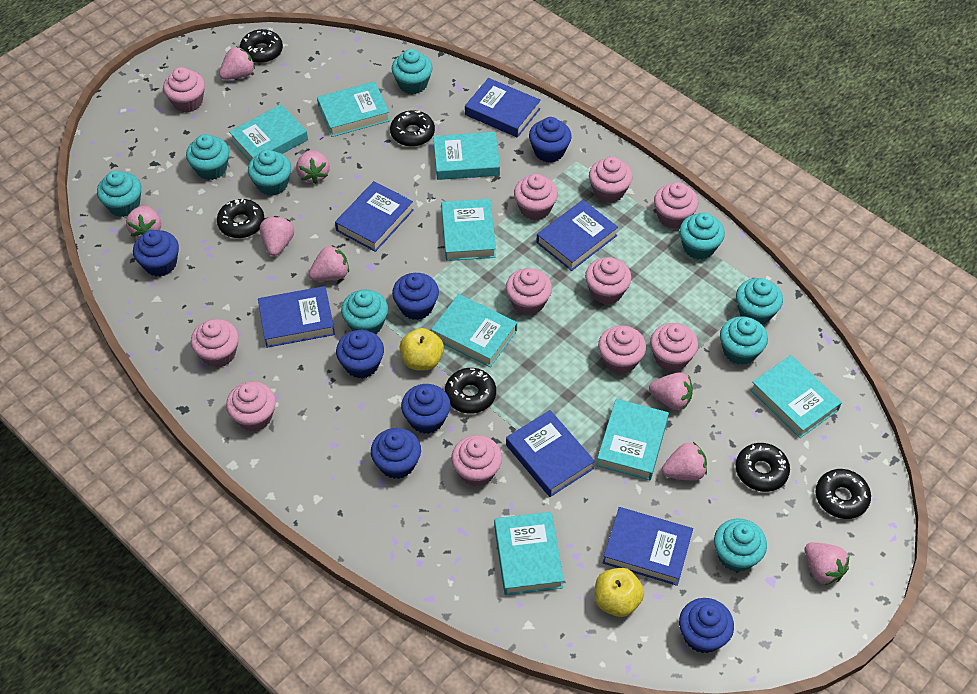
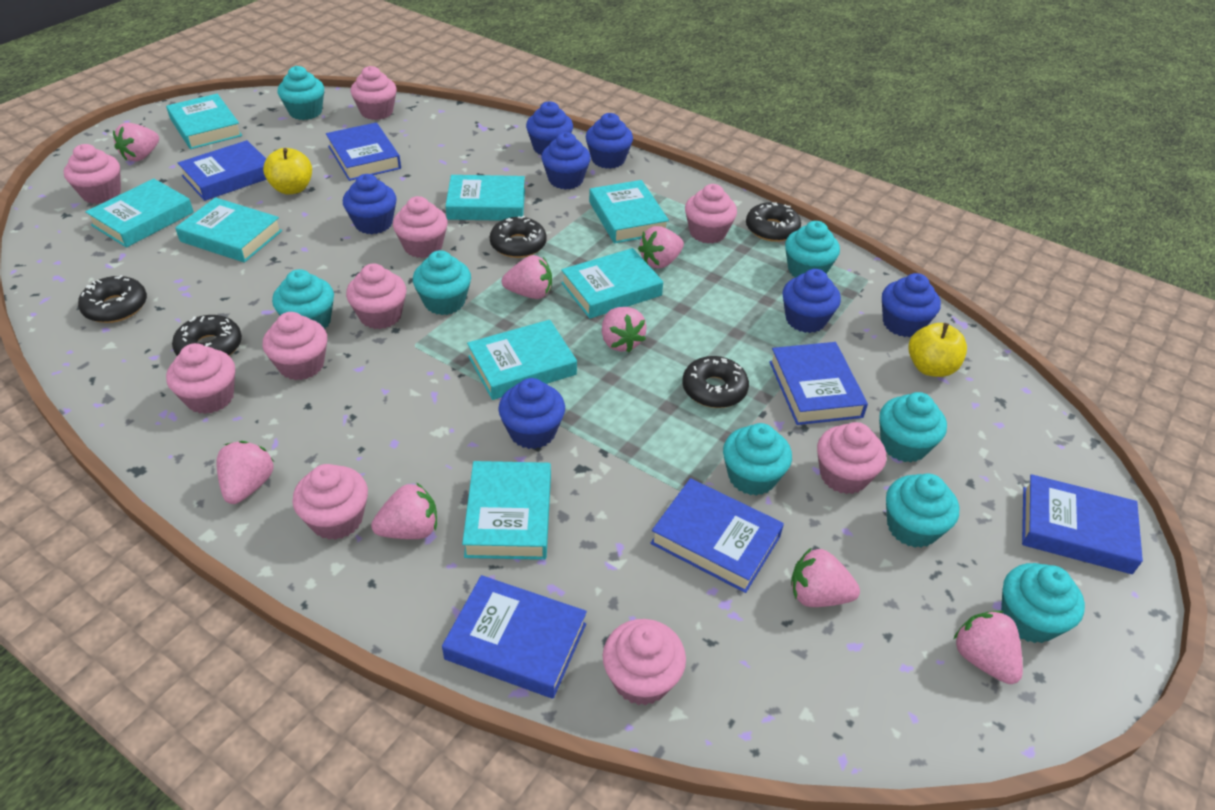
black donut: [217,199,264,238] [240,29,283,63] [390,110,435,147] [445,368,496,414] [736,443,790,492] [815,469,871,519] = 6 -> [78,275,147,323] [172,315,242,356] [490,216,547,258] [682,356,749,408] [746,202,801,242] = 5
pink cupcake: [163,67,205,113] [191,319,239,368] [226,382,276,432] [451,435,502,487] [506,268,552,315] [514,174,558,220] [585,257,631,305] [589,157,633,203] [598,325,646,374] [650,323,698,371] [654,182,698,229] = 11 -> [64,144,121,204] [166,343,235,414] [263,312,327,380] [292,464,368,540] [346,264,406,329] [351,66,397,120] [393,196,448,258] [603,619,686,705] [685,184,737,244] [817,422,886,494] = 10
turquoise cupcake: [97,171,141,217] [186,134,229,180] [248,150,291,196] [341,290,388,334] [392,49,433,94] [679,213,725,259] [714,518,767,572] [720,316,768,365] [736,278,783,324] = 9 -> [272,269,334,329] [278,66,324,120] [413,250,471,315] [723,423,792,496] [785,221,840,278] [879,392,947,463] [886,473,959,548] [1001,563,1085,643] = 8

